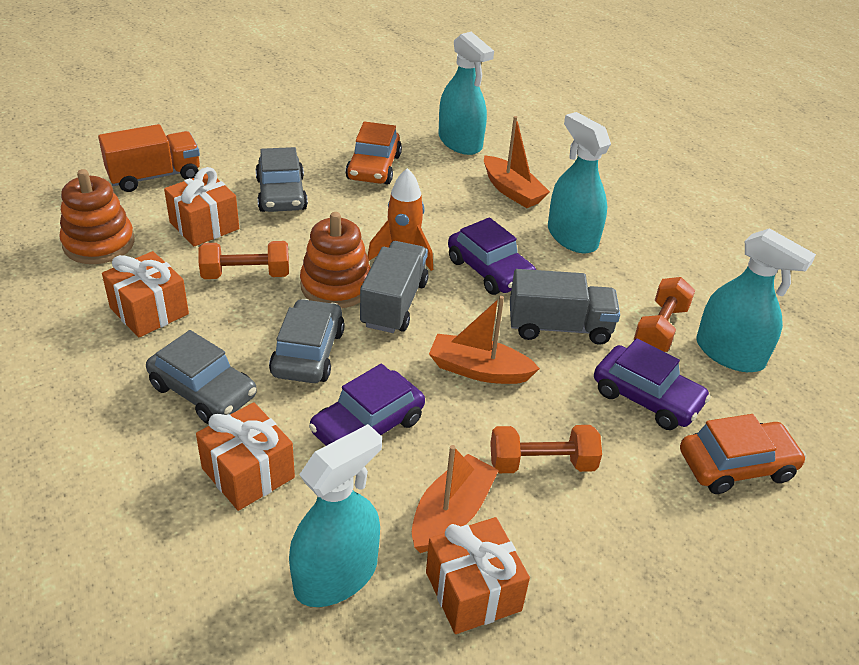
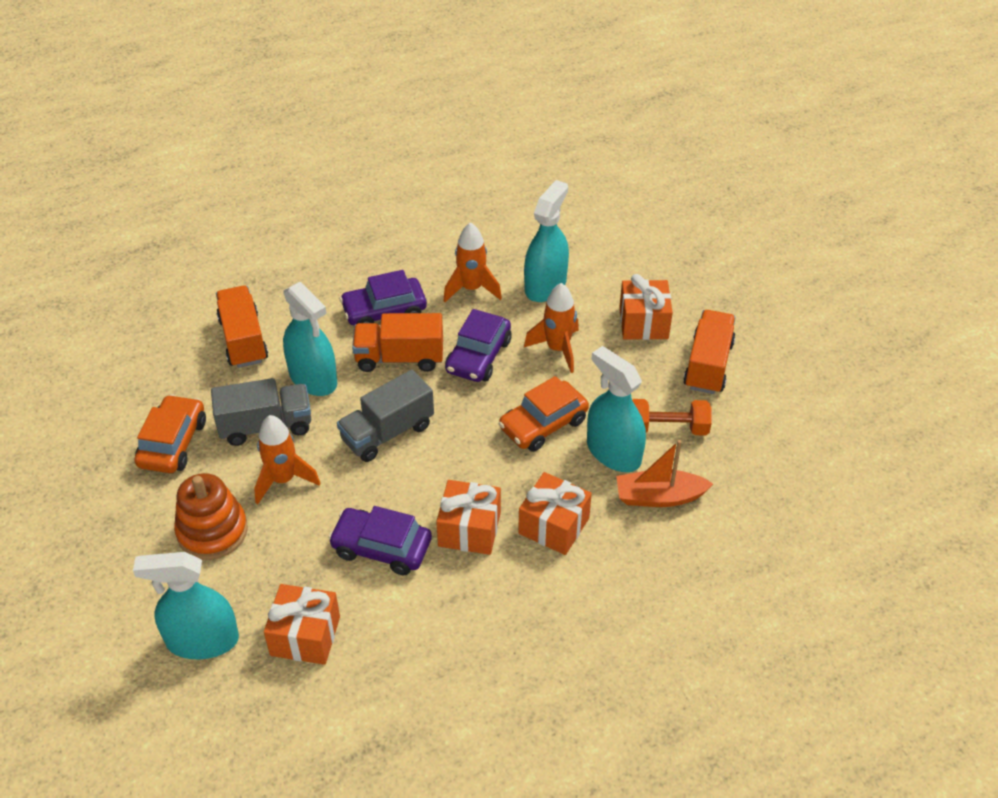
grey car: [146,330,257,424] [255,147,308,212] [269,299,345,383] = 3 -> none = 0
orange boat: [412,445,499,553] [429,296,540,384] [484,116,550,208] = 3 -> [616,440,713,507] = 1
orange dumbbell: [199,241,289,279] [490,425,602,473] [634,277,695,352] = 3 -> [632,399,712,436] = 1
orange rocket: [368,168,433,271] = 1 -> [254,415,321,504] [443,222,502,302] [524,283,579,373] = 3
orange stacking toy: [59,169,135,264] [300,212,371,308] = 2 -> [174,473,248,560] = 1
orange truck: [98,124,200,192] = 1 -> [216,286,268,368] [352,313,443,372] [683,310,736,394] = 3

